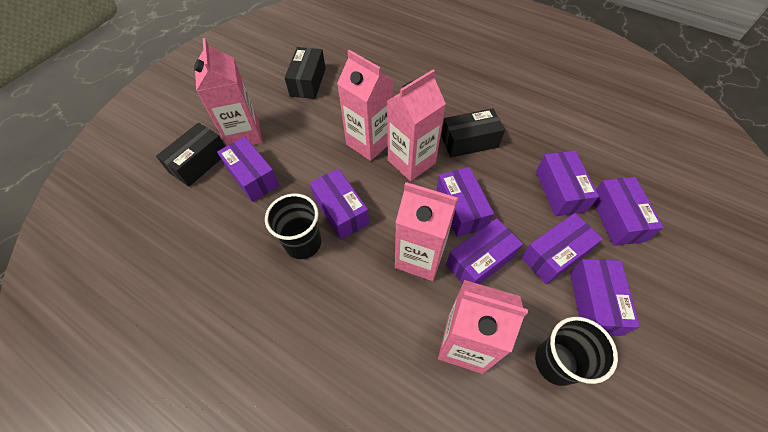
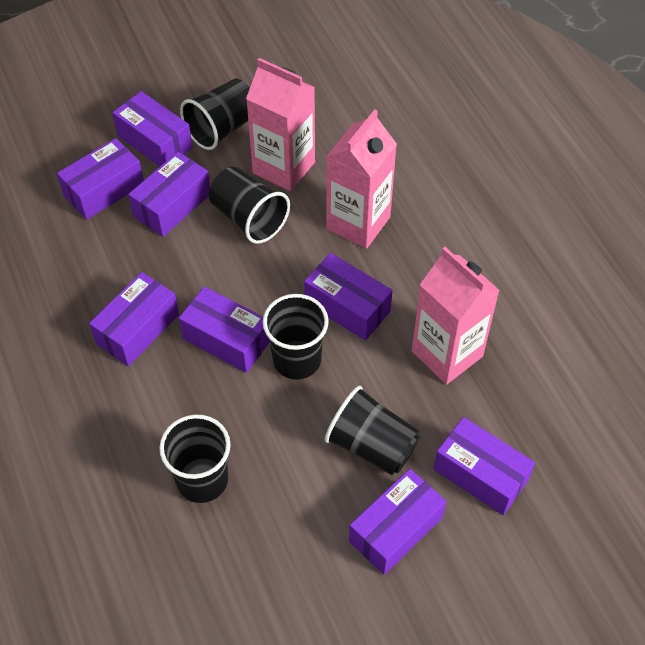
black box: [156,123,225,187] [284,47,326,99] [441,108,505,158] = 3 -> none = 0
black cup: [265,193,321,259] [535,317,618,386] = 2 -> [159,414,231,503] [180,79,250,150] [209,167,290,244] [263,294,329,379] [325,386,420,475] = 5
pink carton: [194,38,262,146] [337,50,394,161] [387,70,446,181] [395,182,458,281] [438,280,528,374] = 5 -> [246,58,315,191] [326,109,397,249] [412,247,500,385] = 3

